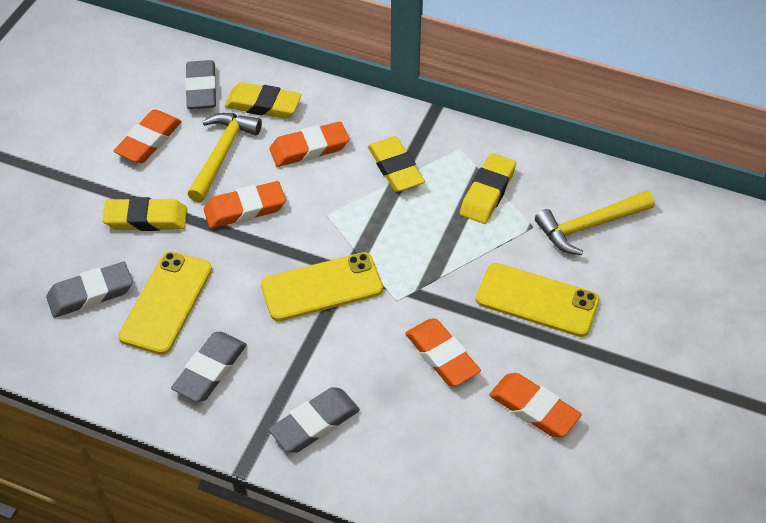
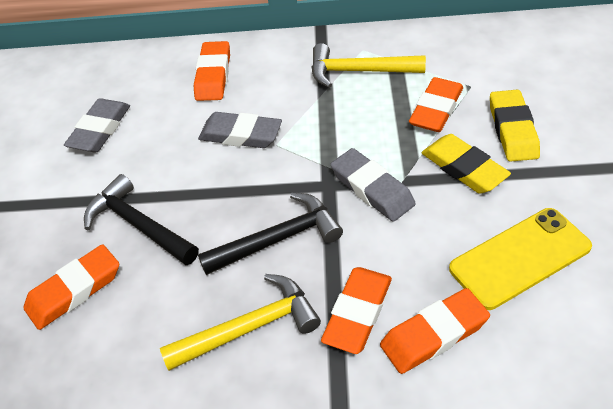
black hammer: none = 0 -> [84,174,199,265] [198,193,343,275] = 2
grey eraser: [46,262,133,318] [171,332,247,402] [185,60,216,109] [269,387,360,453] = 4 -> [64,99,130,152] [198,112,282,148] [331,148,416,222] = 3
yellow eraser: [102,197,187,231] [225,82,302,119] [368,136,425,192] [460,153,516,224] = 4 -> [422,134,511,193] [490,89,540,162] = 2
yellow phone: [119,251,212,355] [261,252,383,321] [476,263,600,337] = 3 -> [449,208,592,310] = 1

